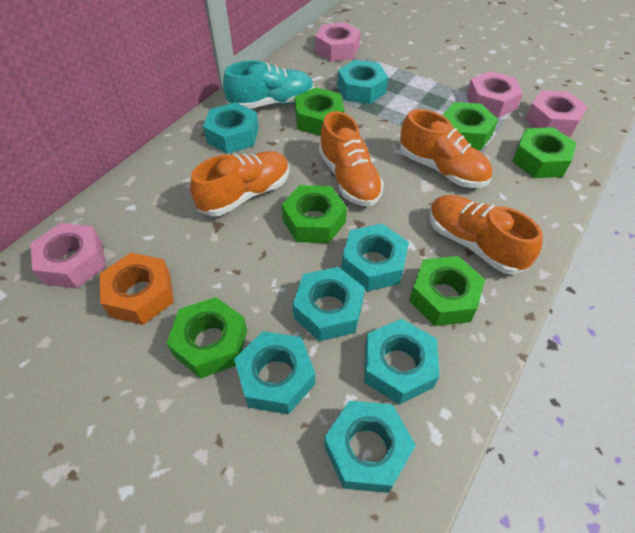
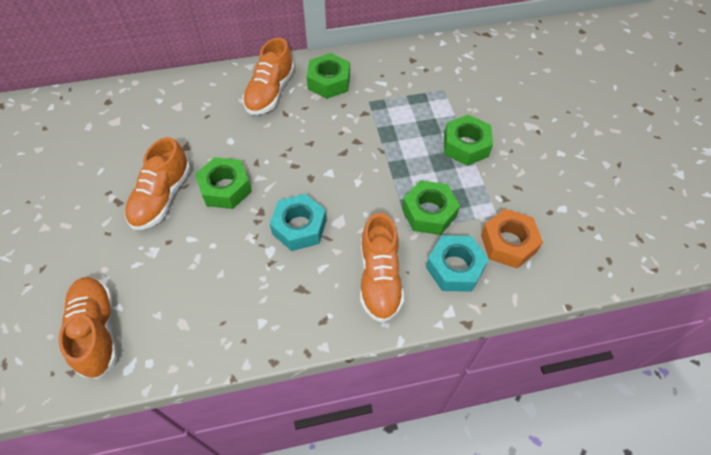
green nut: [167,297,247,379] [281,185,347,243] [295,87,345,136] [409,256,485,326] [442,102,498,150] [512,127,576,178] = 6 -> [195,157,252,209] [307,53,350,99] [402,180,460,235] [444,114,493,166] = 4
pink nut: [31,223,106,289] [315,22,361,61] [466,71,523,118] [525,90,588,137] = 4 -> none = 0
turquoise nut: [203,102,259,154] [234,331,315,415] [292,267,365,341] [324,401,416,493] [337,60,388,104] [341,224,409,291] [364,319,440,404] = 7 -> [270,194,326,251] [426,235,489,292] = 2
turquoise shoe: [223,60,314,109] = 1 -> none = 0

